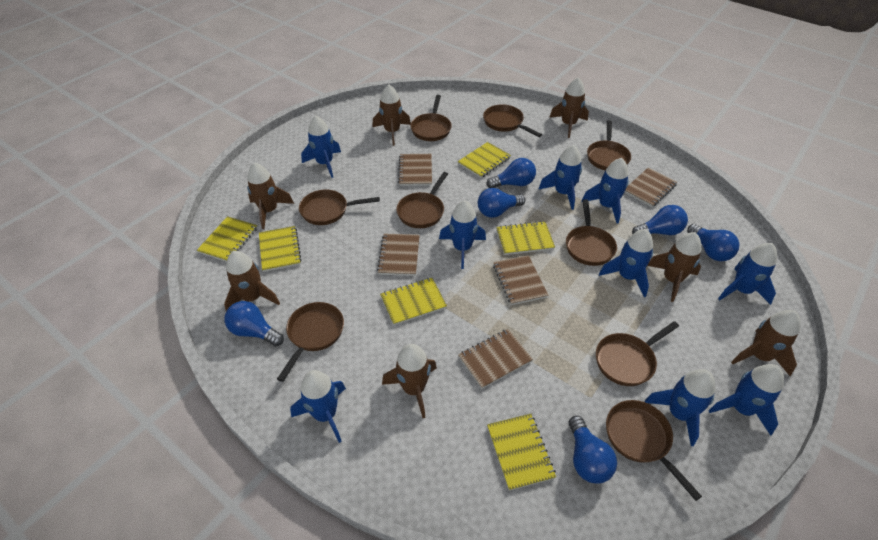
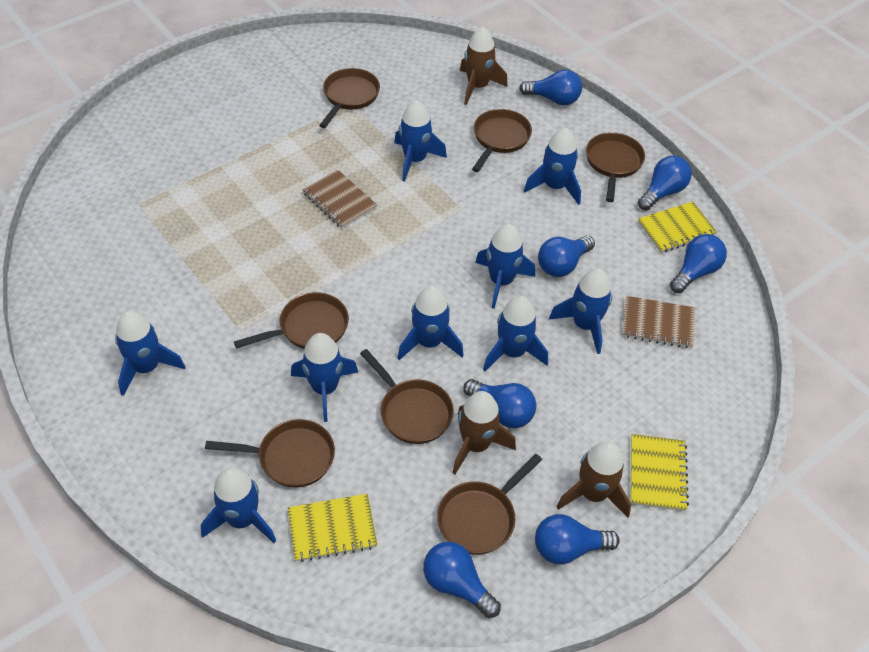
blue light bulb: [225,301,284,346] [478,188,525,218] [486,158,536,188] [569,416,617,484] [632,205,688,235] [687,224,740,261] = 6 -> [423,542,501,618] [463,379,536,428] [519,70,582,105] [535,514,620,565] [538,236,595,277] [638,156,692,211] [670,234,727,293] = 7
brown notebook: [377,234,420,276] [398,154,432,186] [458,329,533,389] [493,255,548,305] [624,168,677,207] = 5 -> [302,170,377,229] [622,296,695,348] = 2
brown pan: [277,302,344,382] [299,190,380,225] [396,172,448,228] [410,95,452,141] [483,104,542,137] [566,199,617,266] [587,120,631,170] [596,321,679,386] [606,400,702,501] = 9 -> [205,419,335,488] [234,292,349,349] [319,68,380,128] [360,349,454,444] [437,454,542,555] [472,109,532,172] [586,132,645,202] = 7
brown rocket: [224,251,280,311] [247,162,294,229] [372,85,411,146] [382,344,437,418] [549,77,589,138] [647,232,702,302] [731,310,801,376] = 7 -> [452,391,516,474] [460,27,508,105] [557,441,631,518] = 3
yellow notebook: [197,216,257,262] [259,226,301,272] [380,278,447,325] [458,142,511,178] [487,414,556,491] [496,221,555,255] = 6 -> [288,494,377,562] [631,434,689,511] [638,202,717,253] = 3

